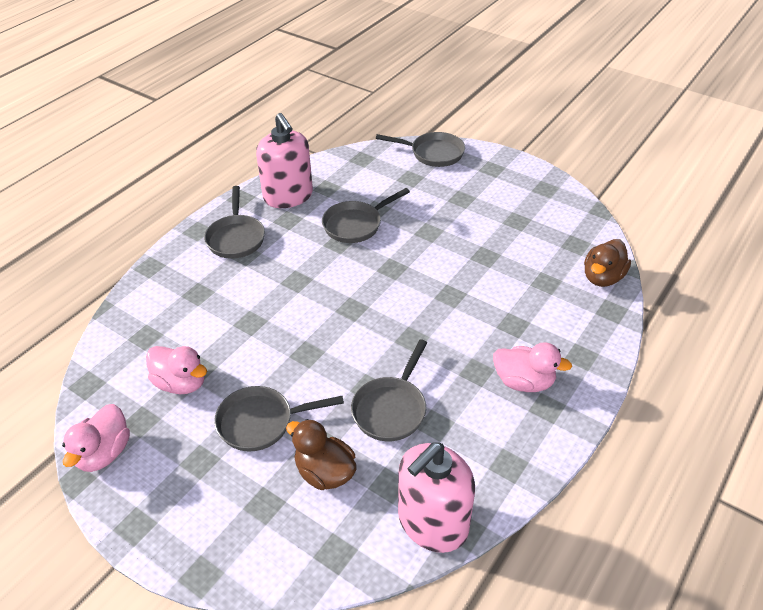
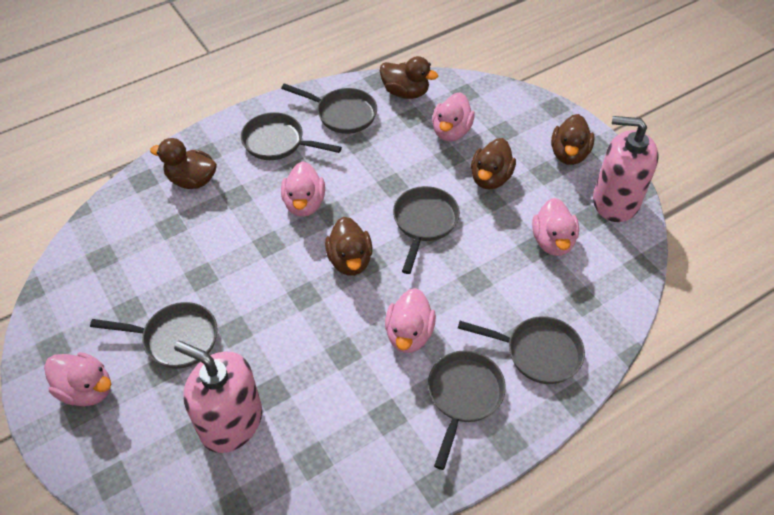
brown duck: [286,419,356,490] [584,239,631,287] = 2 -> [150,138,217,189] [325,217,373,276] [380,56,438,99] [471,138,516,189] [551,114,595,165] = 5
grey pan: [204,186,265,259] [214,386,344,451] [322,188,410,243] [351,339,427,441] [376,132,465,167] = 5 -> [90,302,217,368] [241,112,342,160] [281,83,377,134] [393,186,460,274] [428,351,506,470] [458,316,585,384] = 6
pink duck: [62,404,130,472] [146,346,207,394] [493,342,572,392] = 3 -> [44,352,112,406] [281,161,325,217] [385,288,436,353] [432,92,475,141] [532,198,579,256] = 5

